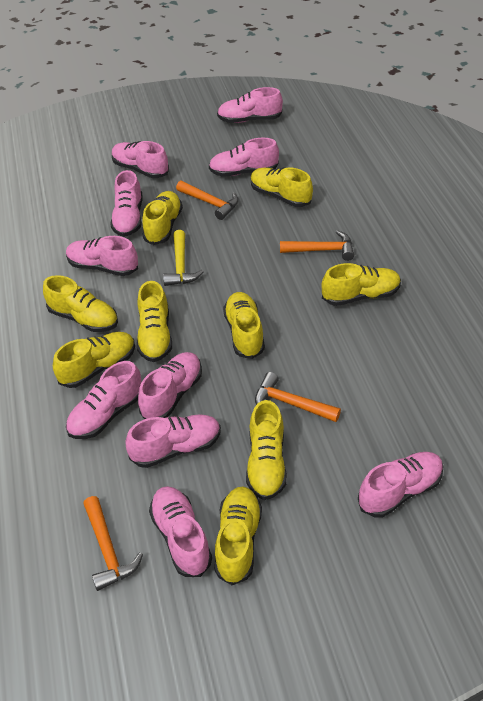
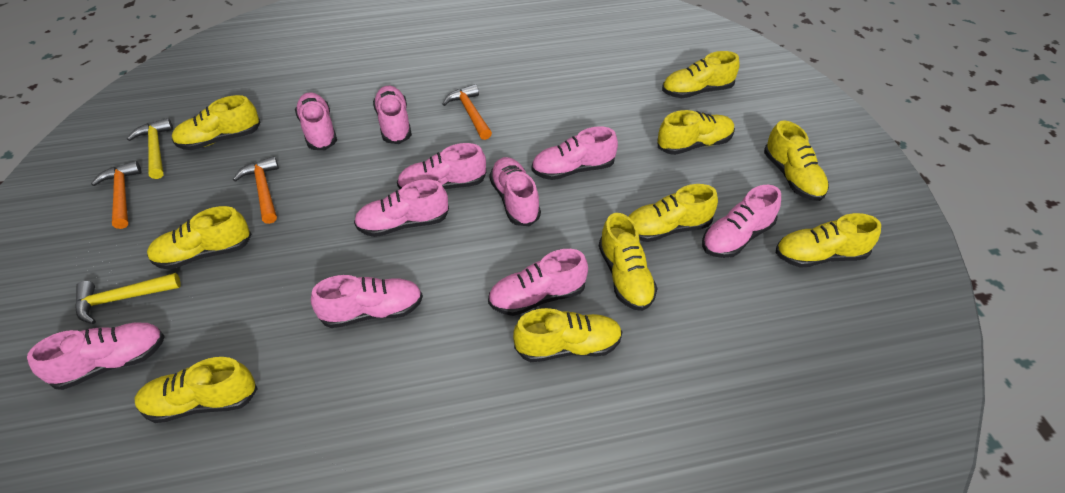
orange hammer: [83,496,143,591] [176,181,238,220] [255,372,341,422] [280,230,354,261] = 4 -> [91,161,141,229] [233,156,279,224] [442,84,492,140] = 3
yellow hammer: [163,230,204,286] = 1 -> [75,273,181,324] [127,118,173,179] = 2
yellow shoe: [43,275,118,332] [53,332,135,388] [137,281,172,362] [142,191,183,245] [215,486,262,585] [223,292,265,359] [246,400,287,500] [251,167,313,207] [322,263,401,306] = 9 -> [135,357,258,423] [147,206,252,270] [172,95,260,150] [513,308,622,362] [599,213,658,311] [628,184,718,242] [658,110,735,155] [662,51,740,98] [764,120,829,201] [776,213,881,268] = 10

